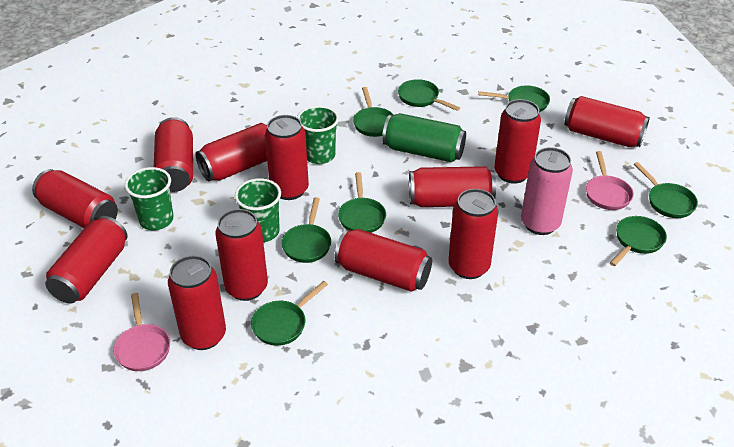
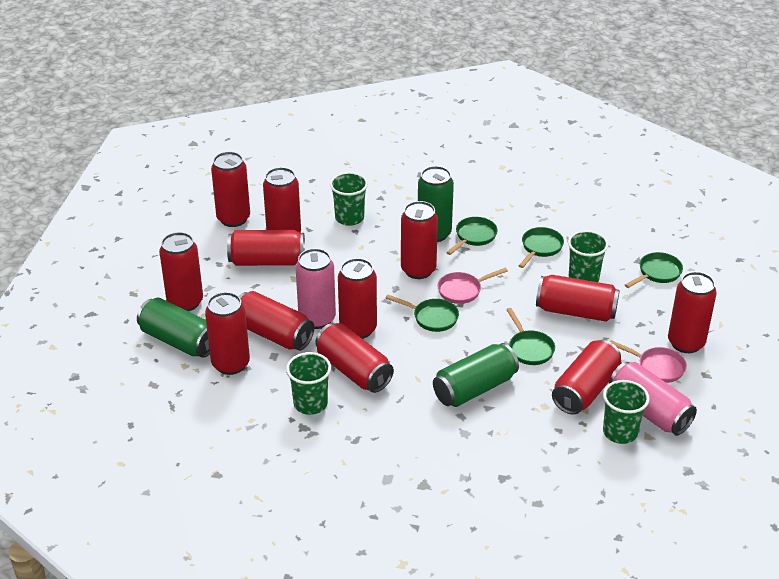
green can: [382,113,466,162] = 1 -> [137,298,210,358] [418,166,454,242] [433,343,519,407] = 3
green cup: [125,167,174,230] [235,178,281,242] [297,105,339,164] = 3 -> [286,352,331,415] [330,172,368,226] [568,230,609,282] [603,380,650,444] = 4
green pan: [251,281,328,346] [281,197,331,263] [338,172,386,233] [353,87,394,137] [398,79,460,111] [478,85,550,112] [610,216,667,266] [634,162,698,218] = 8 -> [386,295,459,332] [446,217,498,255] [506,308,555,365] [519,227,564,268] [625,252,683,288] = 5
pink can: [521,147,573,235] = 1 -> [296,248,336,329] [609,362,697,435] = 2

